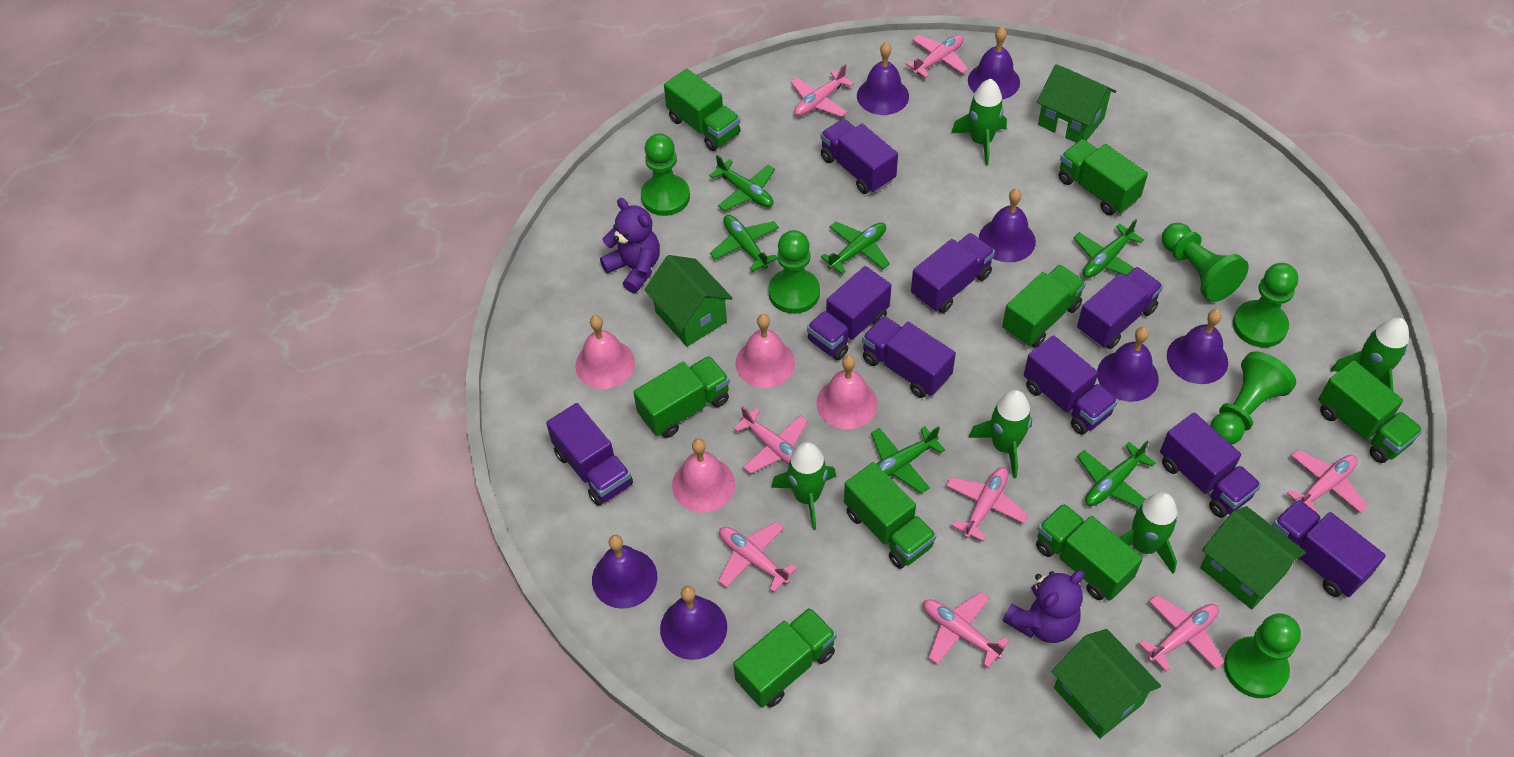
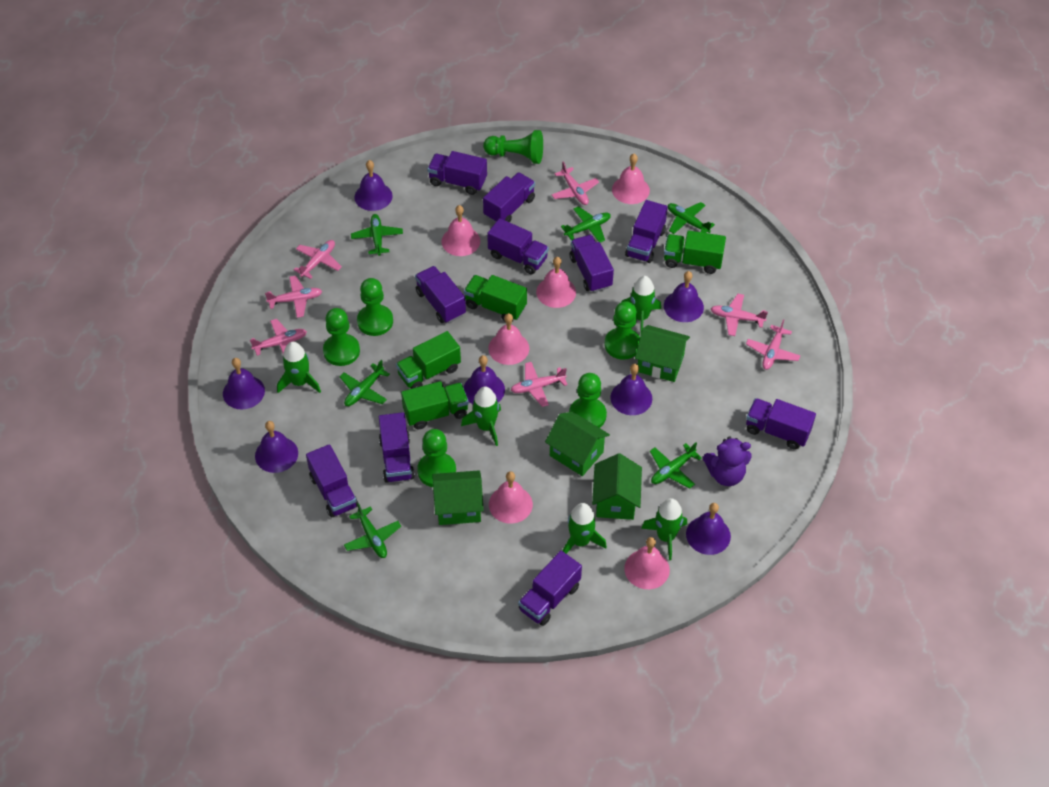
green truck: [633,356,730,438] [664,69,740,151] [733,607,837,708] [844,462,936,569] [1002,265,1086,348] [1036,503,1143,600] [1059,139,1148,215] [1318,360,1423,463] = 8 -> [396,331,461,389] [401,381,469,429] [464,275,527,322] [664,230,726,274] = 4
pink bell: [575,315,635,389] [672,438,735,513] [735,314,795,388] [816,355,878,430] = 4 -> [442,205,480,256] [488,313,529,365] [489,471,533,524] [536,257,576,308] [612,154,650,204] [624,537,670,589] = 6
pink plane: [718,521,797,592] [733,406,808,474] [791,64,854,117] [906,35,968,78] [923,592,1009,668] [946,467,1029,541] [1139,595,1224,671] [1287,449,1368,513] = 8 -> [250,319,307,356] [265,276,322,318] [294,240,342,279] [511,362,568,407] [552,162,599,205] [711,294,768,336] [746,319,801,370] = 7
purple teddy bear: [600,198,660,293] [1003,570,1084,643] = 2 -> [703,436,752,486] = 1
purple truck: [546,403,633,506] [807,266,891,360] [820,119,898,194] [862,316,956,398] [911,233,995,313] [1024,335,1118,435] [1077,267,1163,349] [1160,413,1261,518] [1272,499,1386,597] = 9 -> [306,444,358,517] [379,412,415,483] [415,266,466,323] [427,151,487,195] [483,172,535,223] [487,218,549,274] [518,551,582,626] [570,235,614,292] [625,200,668,263] [746,398,816,449] = 10

